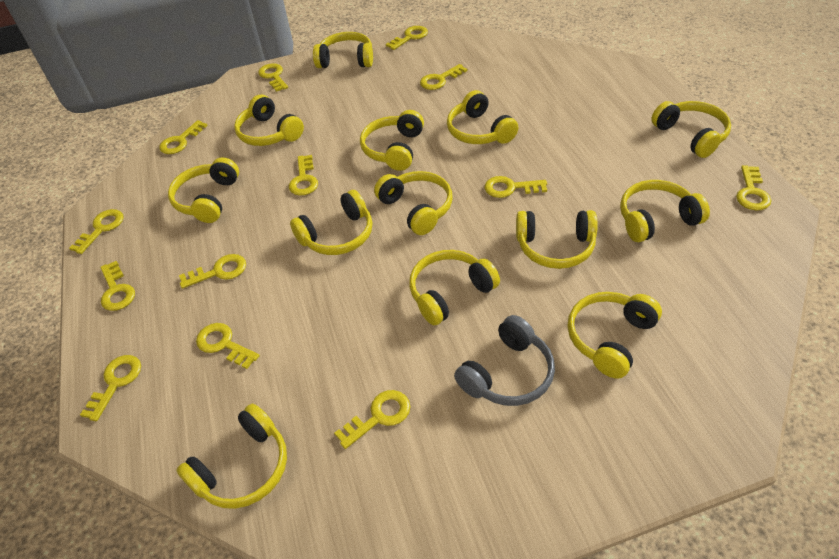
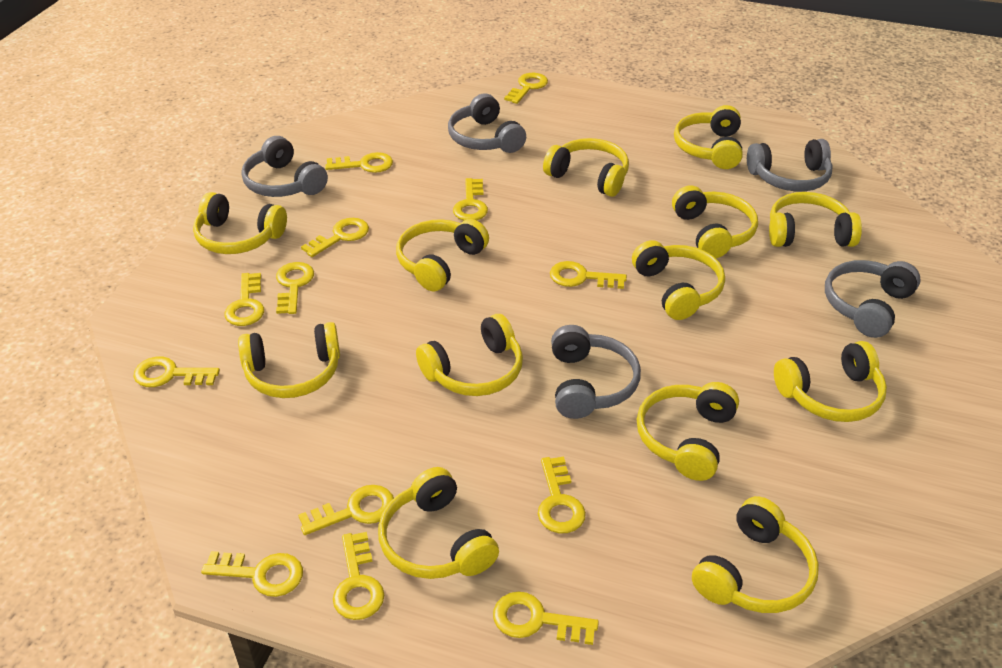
grey headphones: [454,315,555,406] = 1 -> [241,136,328,197] [448,93,526,153] [551,325,641,419] [747,139,833,191] [825,260,921,338] = 5

